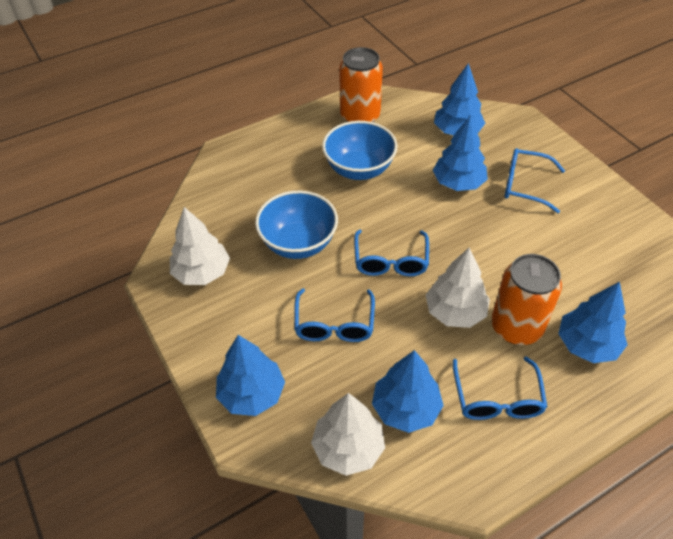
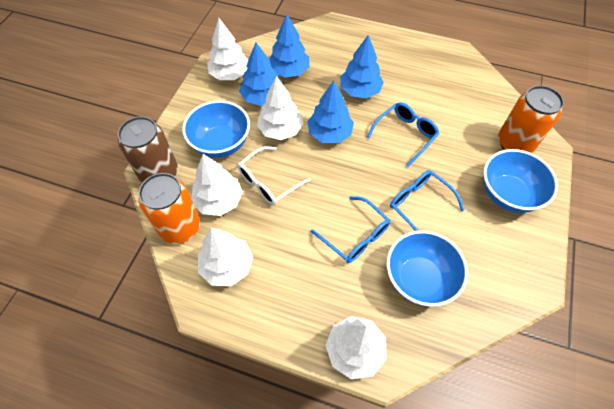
blue bowl: [255,191,338,259] [322,121,397,180] = 2 -> [182,100,250,158] [386,230,468,307] [483,149,558,213] = 3
blue glasses: [294,288,375,342] [354,229,429,276] [453,357,547,420] [505,148,565,213] = 4 -> [311,196,390,263] [367,102,439,167] [390,170,464,231] = 3
blue tree: [216,335,285,416] [372,350,444,433] [433,115,488,191] [434,63,485,135] [558,282,628,363] = 5 -> [239,42,282,106] [269,14,310,78] [307,81,354,143] [340,35,384,98] = 4
brown can: none = 0 -> [118,116,178,183] = 1
white glasses: none = 0 -> [237,146,311,205] = 1
white tree: [170,207,230,285] [311,393,385,476] [426,248,490,328] = 3 -> [192,154,243,216] [198,228,253,286] [207,18,248,80] [257,76,304,140] [325,316,387,379] = 5

